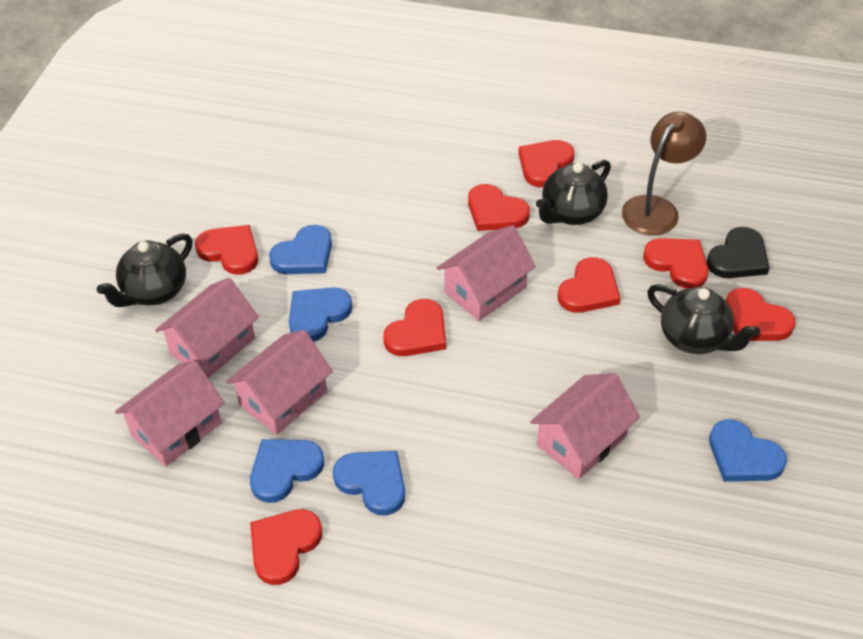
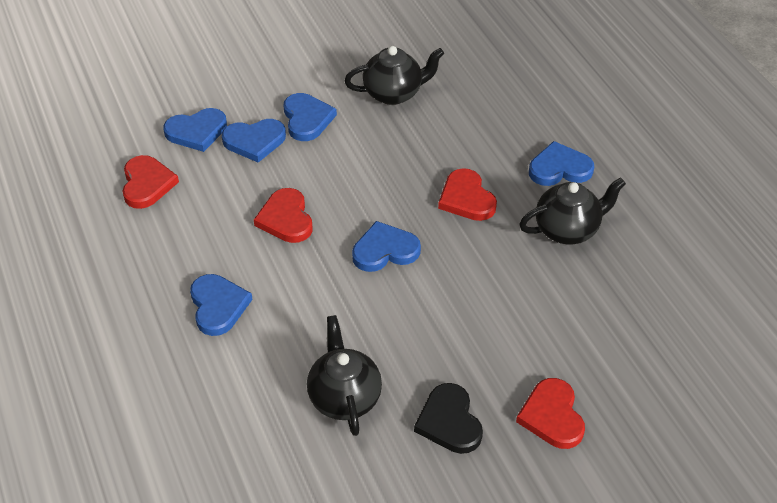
blue heart: [250,439,324,503] [269,225,332,274] [289,287,352,342] [333,451,405,515] [709,419,787,482] = 5 -> [163,108,227,152] [190,274,253,336] [222,119,286,163] [284,93,337,141] [352,221,421,272] [529,141,594,186] = 6
brown lamp: [622,111,706,235] = 1 -> none = 0
pink house: [115,360,225,467] [155,278,259,378] [226,330,333,435] [437,225,536,321] [530,373,640,479] = 5 -> none = 0
red heart: [195,225,258,275] [250,509,322,585] [383,299,446,356] [468,184,530,231] [518,140,575,187] [558,257,621,313] [643,238,709,289] [726,288,795,341] = 8 -> [122,155,179,209] [254,188,313,243] [438,168,497,221] [516,378,585,449] = 4

